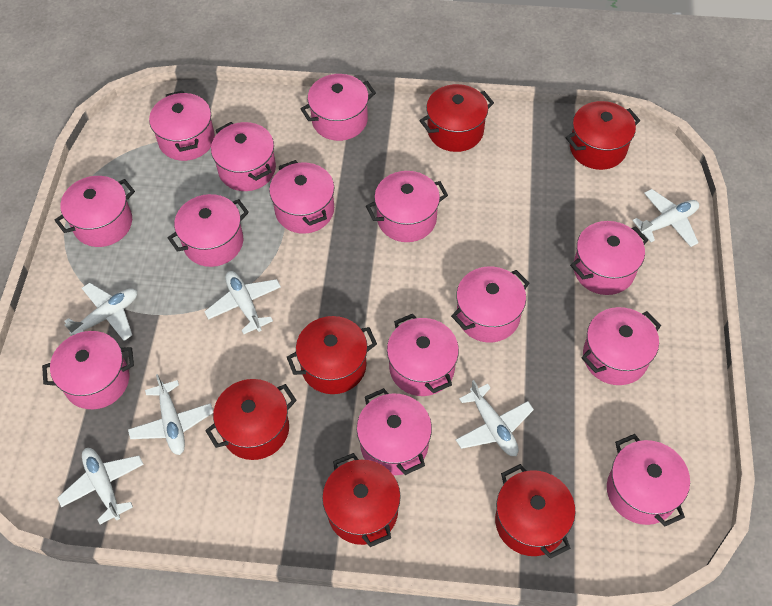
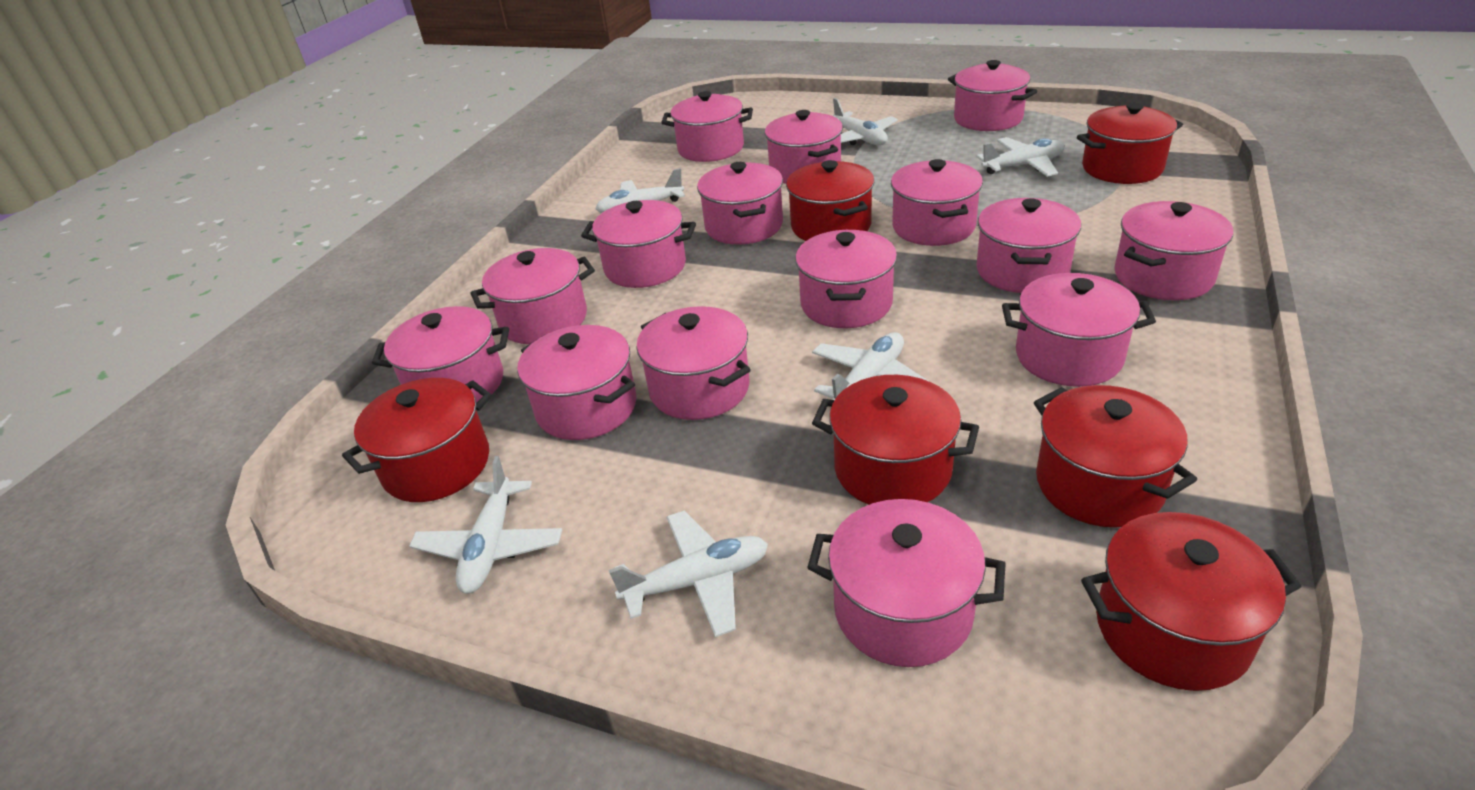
pink pot: [42,331,134,409] [54,176,135,247] [149,91,215,161] [168,194,249,267] [211,122,276,191] [269,160,334,234] [300,74,376,141] [357,388,432,475] [366,171,448,242] [387,314,459,396] [451,267,529,342] [570,221,648,295] [581,307,661,385] [607,434,690,526] = 14 -> [372,306,509,403] [470,248,595,344] [517,325,636,440] [581,200,696,288] [636,306,750,420] [661,91,753,162] [697,162,783,245] [765,110,843,184] [795,230,897,328] [807,499,1006,667] [891,159,983,246] [948,60,1037,131] [976,198,1081,293] [1002,273,1156,387] [1114,201,1233,300] = 15

